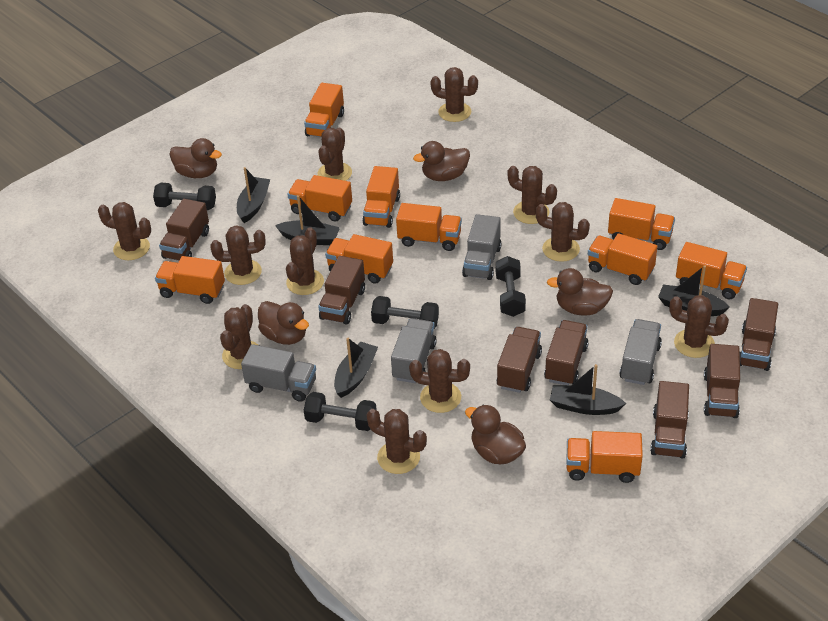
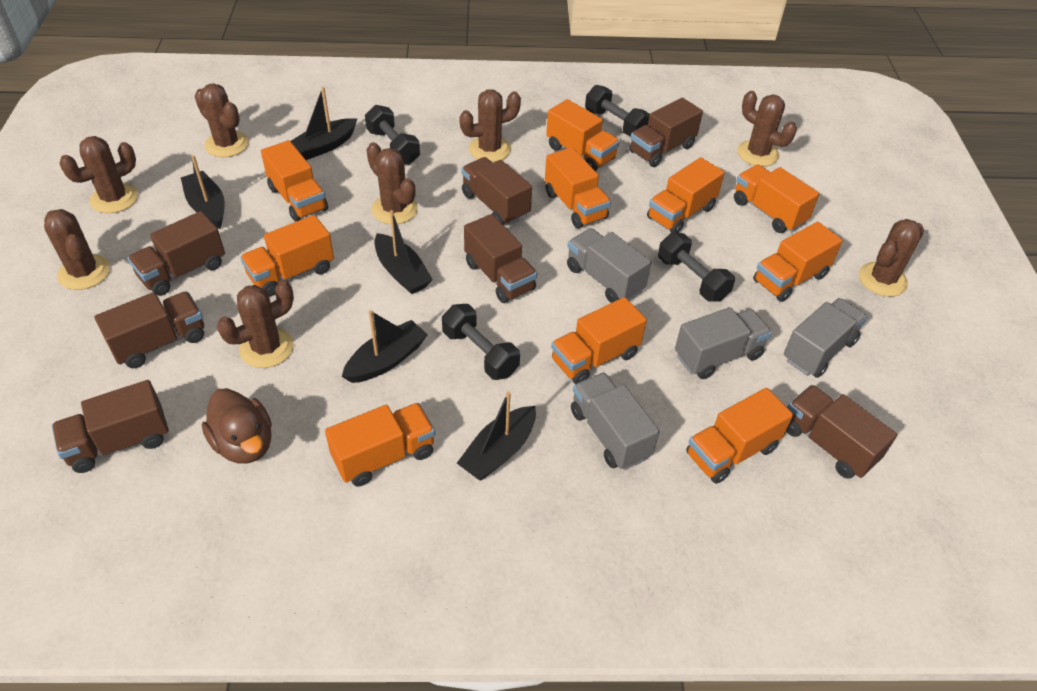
brown cactus: [98,202,151,260] [210,225,265,285] [220,304,258,369] [286,227,324,295] [318,128,352,181] [366,409,427,474] [409,349,470,413] [430,67,478,122] [507,166,557,224] [536,202,590,262] [669,295,729,358] = 11 -> [44,209,110,290] [59,136,138,213] [195,83,249,157] [217,281,294,368] [367,142,417,224] [459,89,521,162] [737,91,797,166] [859,219,924,297] = 8
brown duck: [170,138,222,178] [258,301,309,345] [413,141,470,181] [465,405,526,465] [547,268,613,316] = 5 -> [202,388,272,464] = 1

